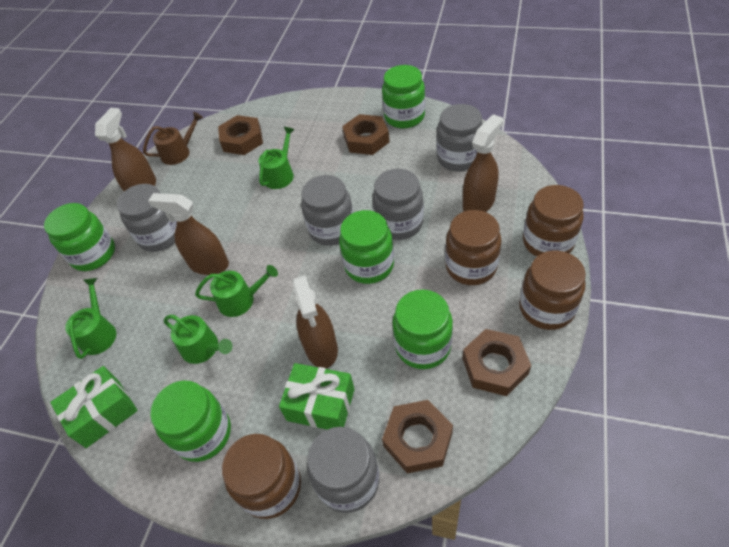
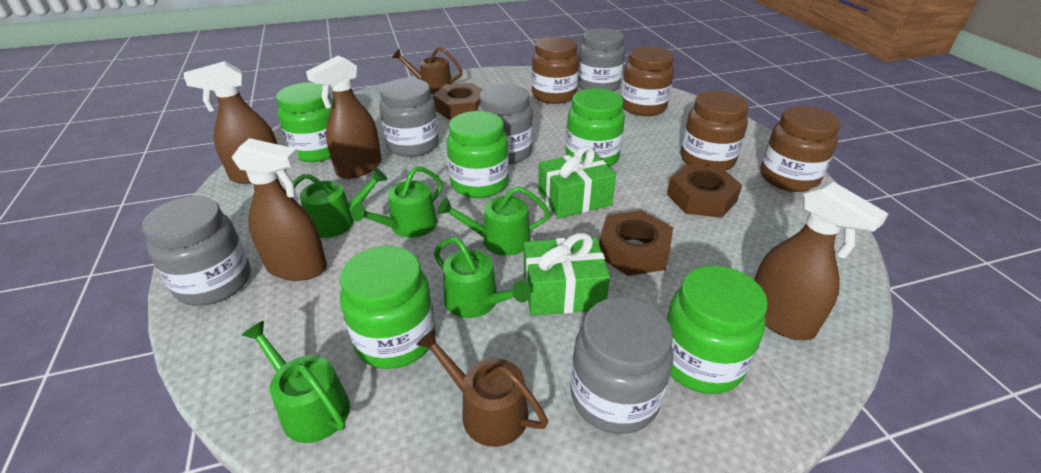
brown nut: [218,115,263,155] [342,114,389,155] [382,400,453,473] [462,329,531,396] = 4 -> [433,83,483,120] [599,210,673,276] [667,164,742,218] = 3
brown watering can: [143,112,203,165] = 1 -> [392,47,463,94] [416,328,548,447] = 2
green watering can: [65,278,116,359] [164,315,233,364] [195,265,278,317] [258,127,295,189] = 4 -> [242,321,350,443] [293,168,387,238] [351,166,443,238] [434,237,531,318] [438,186,550,256] = 5

